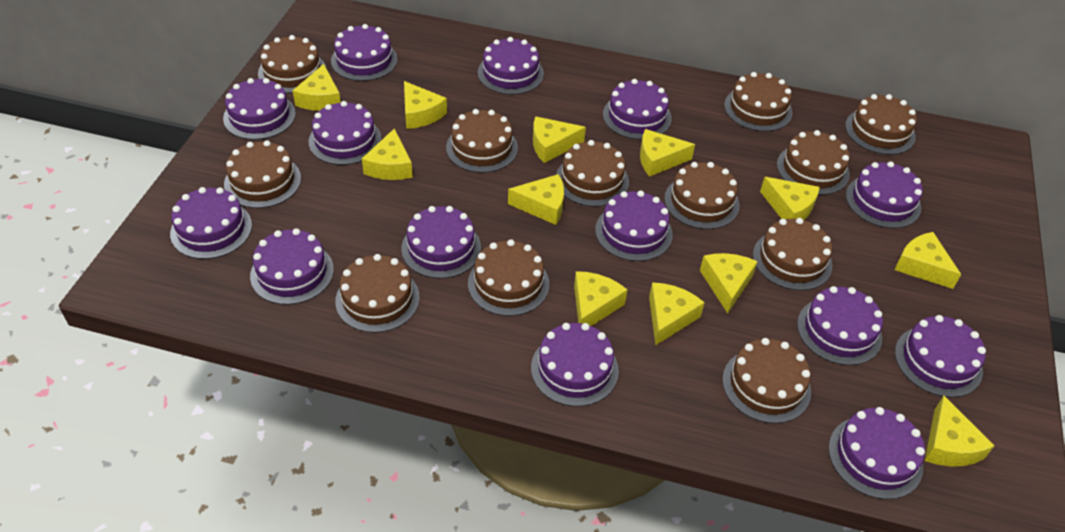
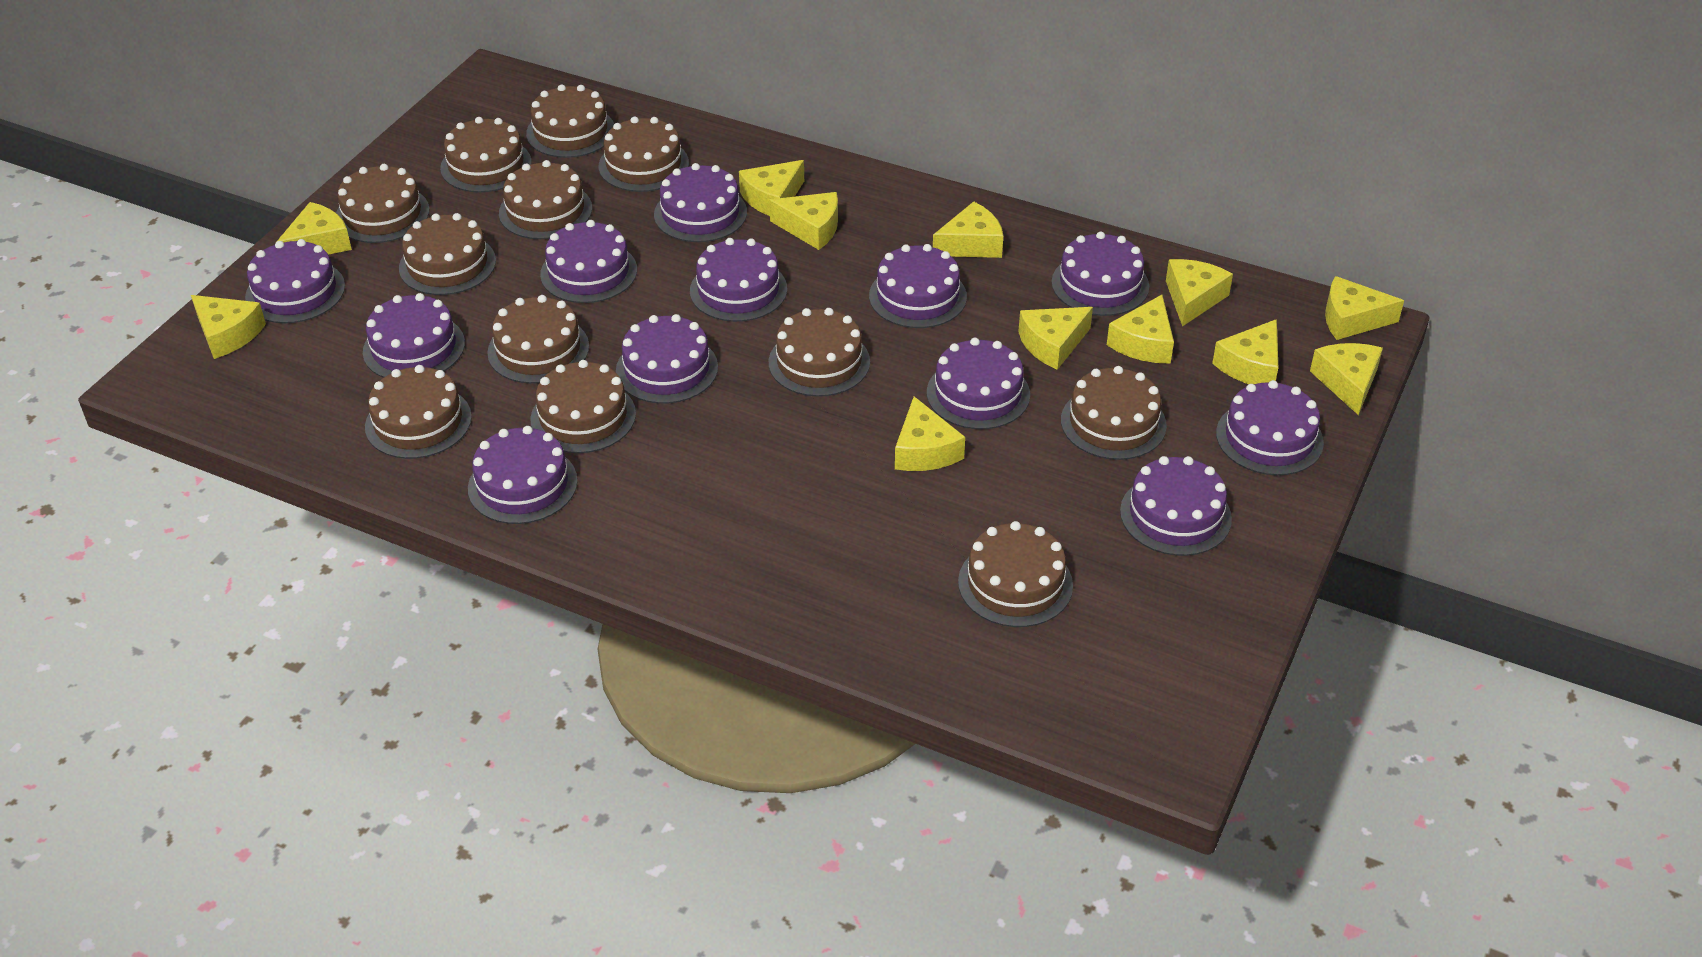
purple cake: [170,187,252,259] [223,78,296,140] [250,228,334,305] [309,101,381,165] [331,24,398,81] [401,206,481,278] [478,37,544,95] [531,323,619,406] [595,191,673,261] [603,79,672,140] [797,286,883,365] [829,407,925,499] [846,161,923,228] [895,315,986,397] = 14 -> [245,239,345,323] [363,293,465,378] [468,426,577,524] [540,220,637,303] [616,314,718,404] [654,163,747,242] [690,238,787,322] [869,244,967,328] [927,338,1030,429] [1052,231,1149,316] [1120,456,1232,556] [1216,380,1324,476] = 12

